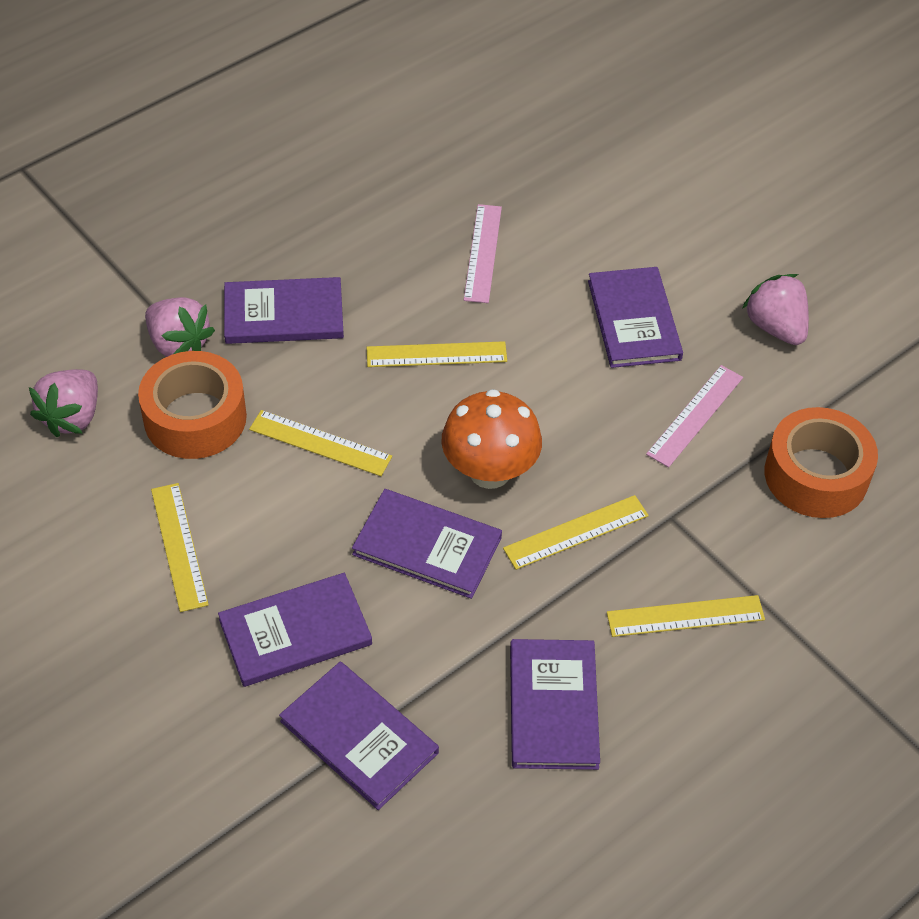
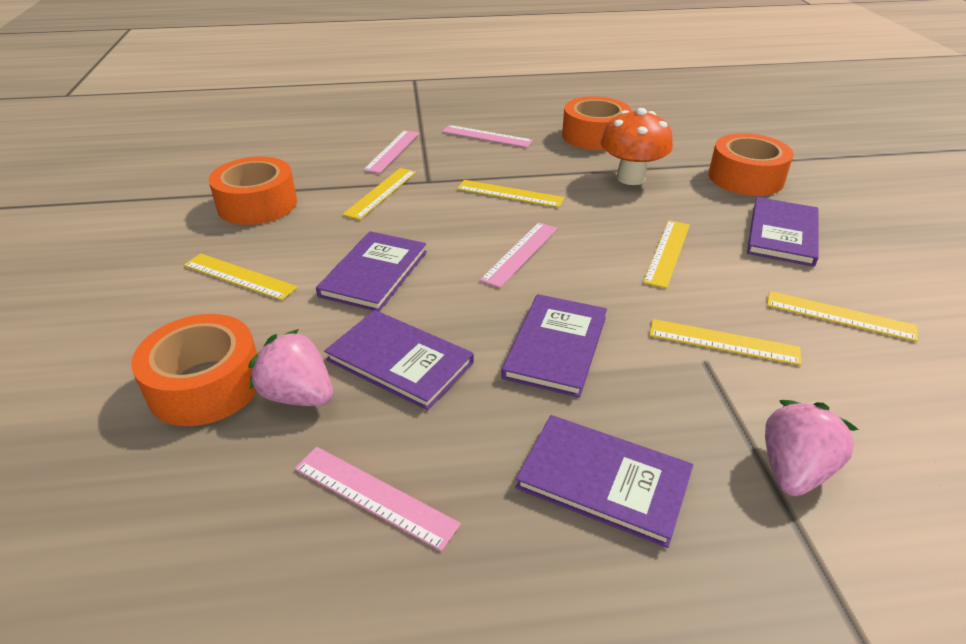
orange tape: [138,351,247,459] [765,407,878,518] = 2 -> [131,314,257,426] [209,157,297,225] [562,96,632,150] [709,133,794,196] = 4
pink ruler: [464,204,502,303] [646,365,743,467] = 2 -> [295,447,461,551] [363,130,420,174] [442,125,533,148] [480,222,558,288] = 4
pink strawberry: [29,369,98,437] [145,297,215,357] [742,274,809,345] = 3 -> [248,329,333,406] [765,400,859,496] = 2
purple book: [218,573,372,687] [224,277,344,344] [279,661,439,810] [352,489,502,599] [510,639,600,770] [588,267,683,368] = 6 -> [316,231,427,312] [324,310,474,410] [501,294,607,398] [515,415,693,548] [747,197,819,267] = 5
yellow ruler: [151,483,209,612] [249,410,392,476] [367,341,507,367] [503,495,649,570] [607,595,765,637] = 5 -> [184,254,298,300] [342,168,416,220] [457,180,564,208] [643,220,690,288] [649,319,802,365] [767,291,918,342] = 6

